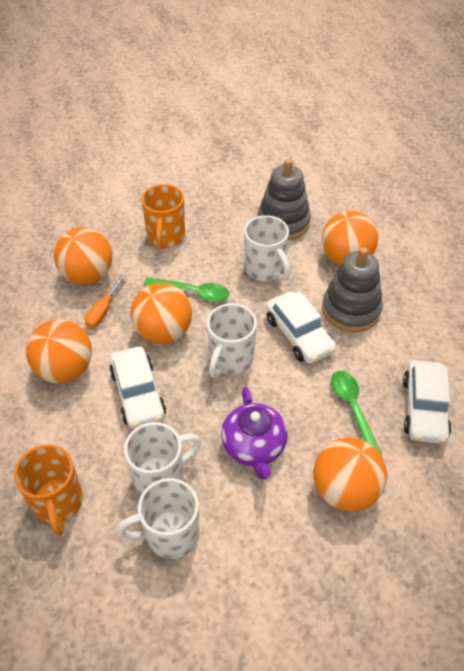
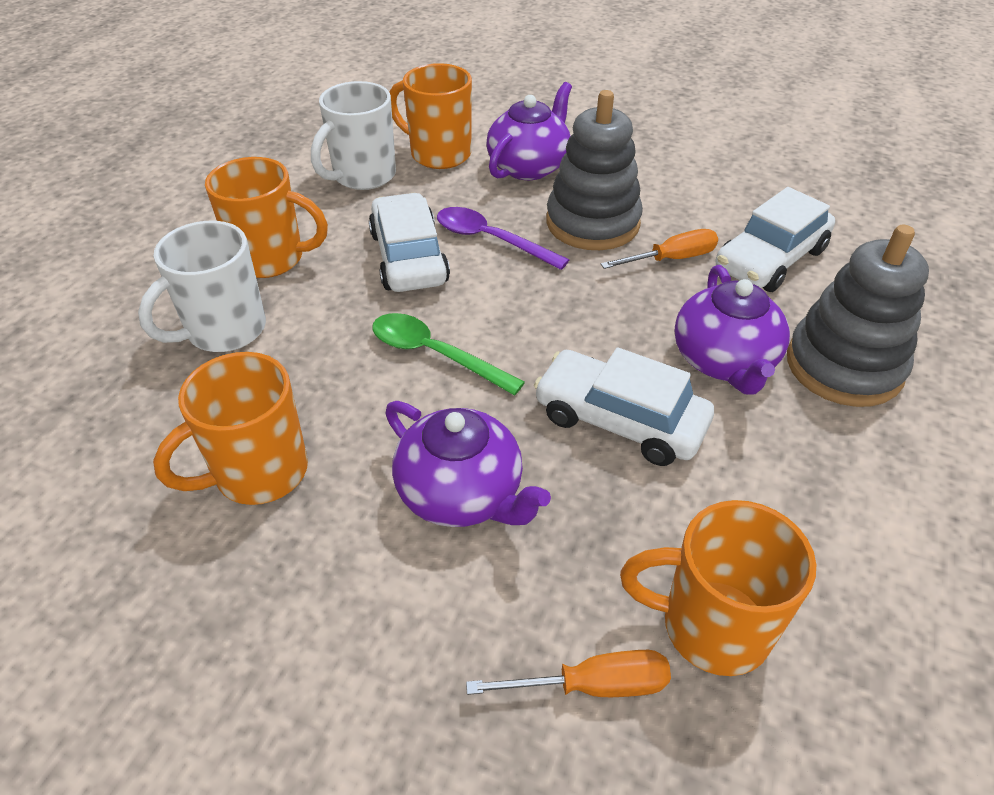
green spoon: [144,277,229,302] [331,371,382,456] = 2 -> [372,313,525,395] = 1
orange ball: [26,319,92,383] [54,227,112,285] [131,283,192,344] [313,437,387,512] [321,211,378,266] = 5 -> none = 0
orange mug: [14,445,83,536] [141,184,185,250] = 2 -> [153,352,308,505] [205,157,328,278] [389,63,472,169] [620,500,816,676] = 4
orange screwdriver: [85,273,127,328] = 1 -> [466,650,671,697] [601,229,718,269] = 2
purple spoon: none = 0 -> [437,207,569,270] = 1
purple teapot: [221,387,288,479] = 1 -> [385,401,551,527] [486,82,572,180] [675,265,790,395] = 3
white mug: [117,478,199,559] [124,422,201,495] [207,303,257,378] [244,215,290,281] = 4 -> [138,221,266,352] [311,81,396,190] = 2

